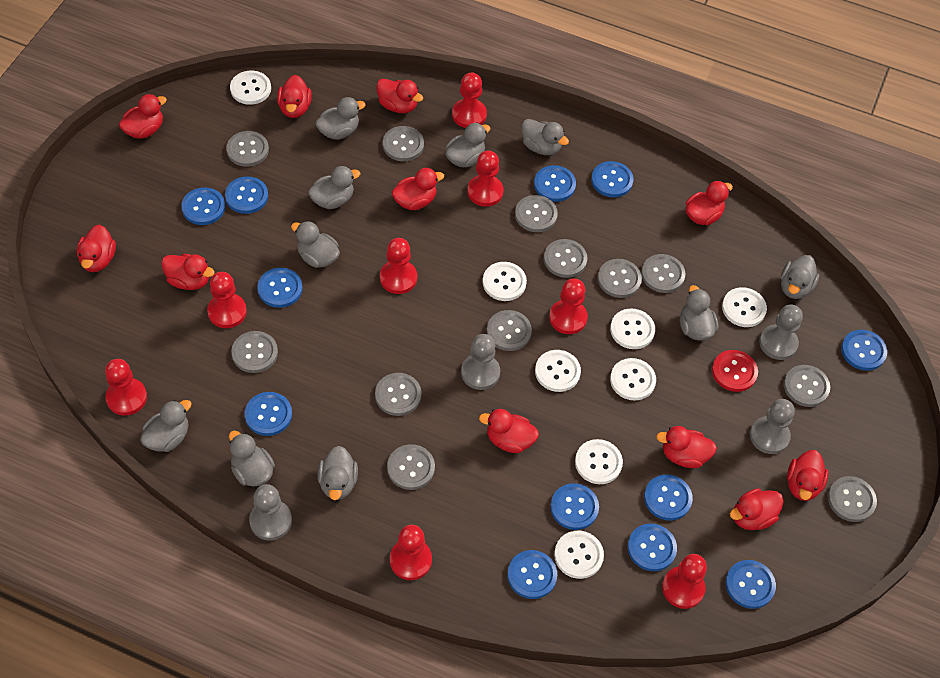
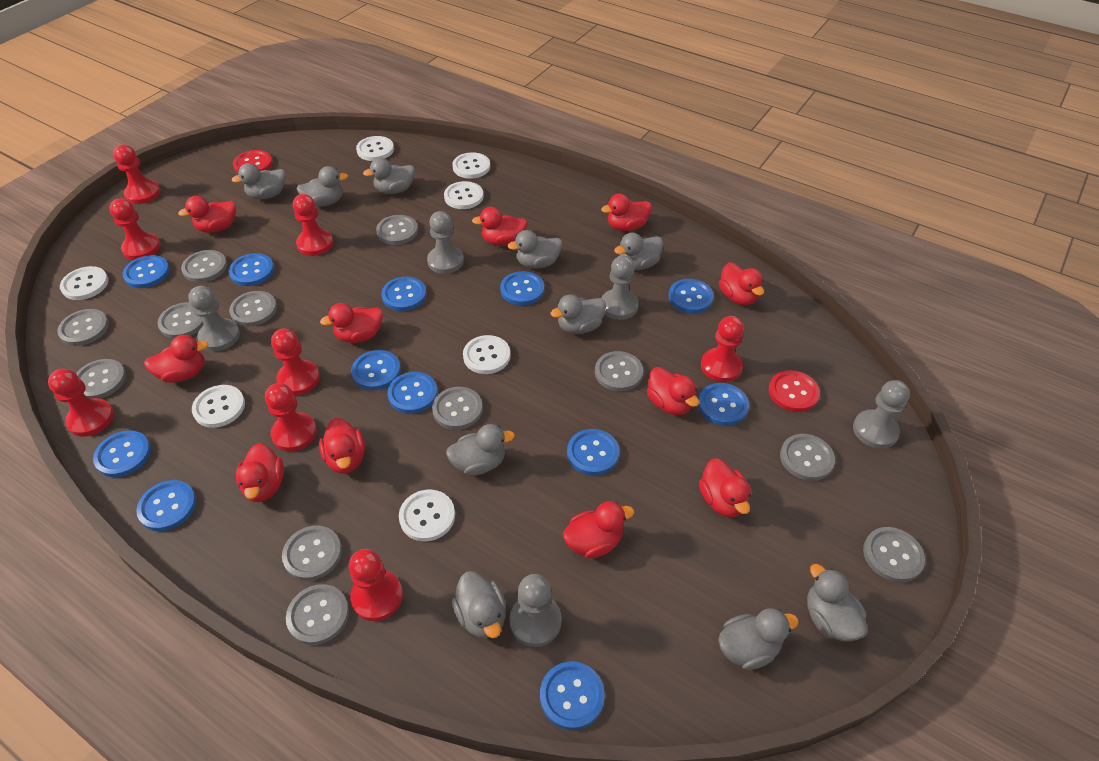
grey pawn: [249,484,292,541] [461,334,500,390] [750,399,795,454] [759,305,803,360] = 4 -> [188,286,240,351] [427,211,464,274] [509,574,562,647] [601,255,639,320] [853,380,910,449] = 5
red button: [712,350,758,392] = 1 -> [233,150,272,173] [769,370,820,412] = 2
white button: [230,71,271,105] [483,262,527,301] [535,350,581,392] [554,531,604,579] [575,439,623,484] [610,309,655,349] [610,358,656,401] [722,287,767,327] = 8 -> [60,266,109,300] [192,385,245,428] [356,136,394,161] [399,490,455,541] [444,181,484,209] [452,152,490,179] [463,335,510,374] = 7

